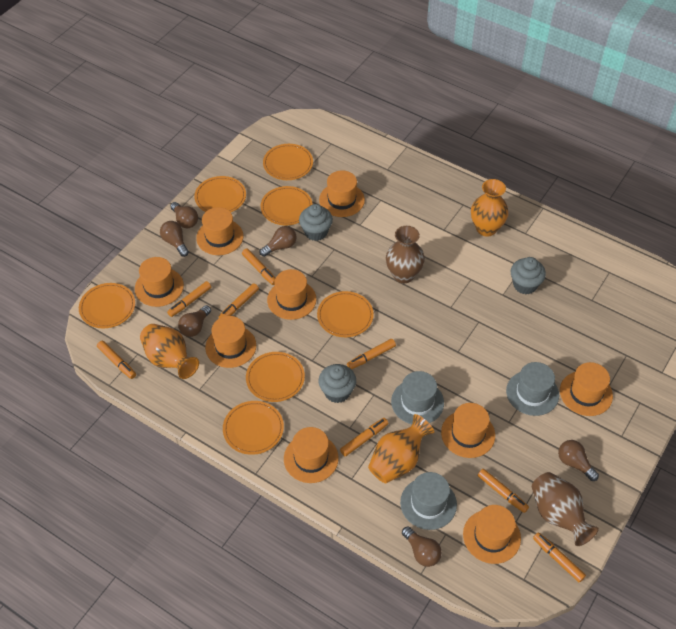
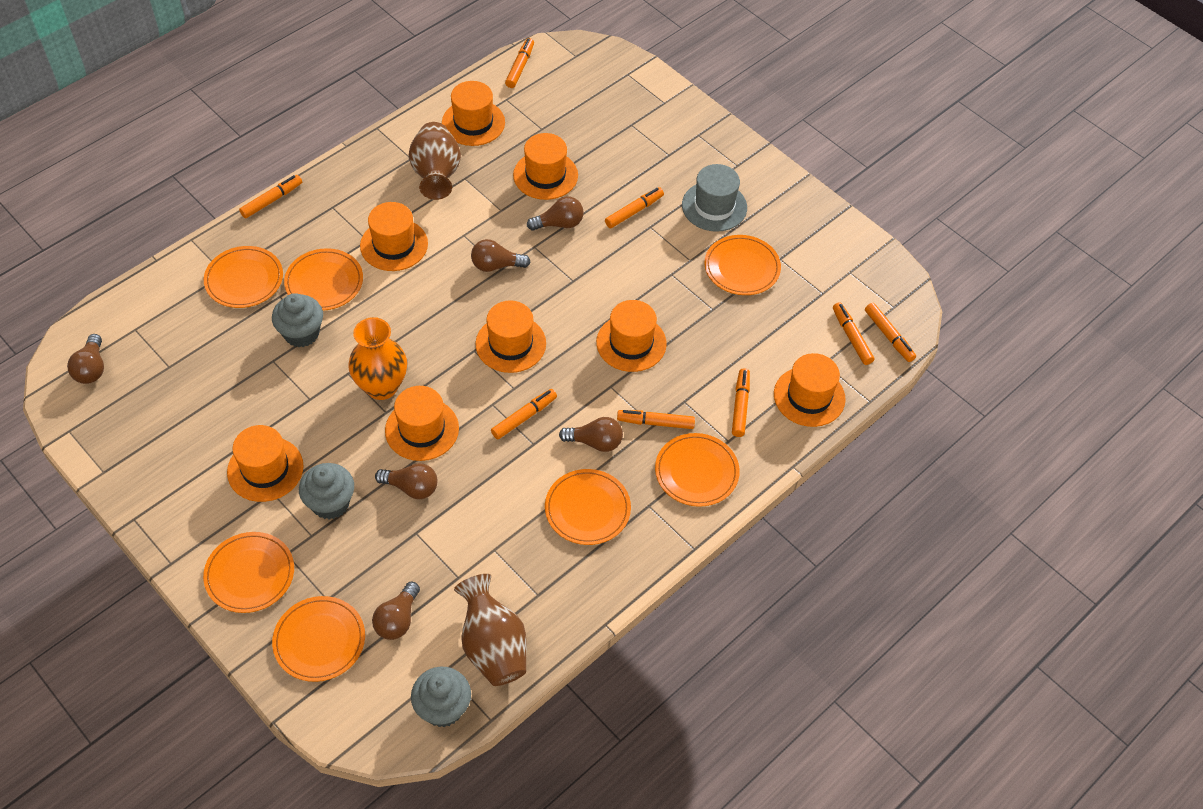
grey hat: [391,371,444,424] [400,472,457,530] [506,362,559,416] = 3 -> [682,164,747,232] = 1
orange hat: [135,257,184,307] [196,207,243,255] [205,316,256,368] [267,269,316,320] [284,427,339,483] [319,170,365,217] [441,403,495,458] [463,505,521,564] [560,362,613,416] = 9 -> [227,425,304,502] [360,202,428,271] [385,386,459,461] [442,81,505,146] [476,300,546,373] [513,133,578,200] [596,300,667,372] [774,353,846,427] = 8
orange vase: [140,324,199,379] [368,414,434,483] [471,179,509,237] = 3 -> [348,317,407,400] = 1

